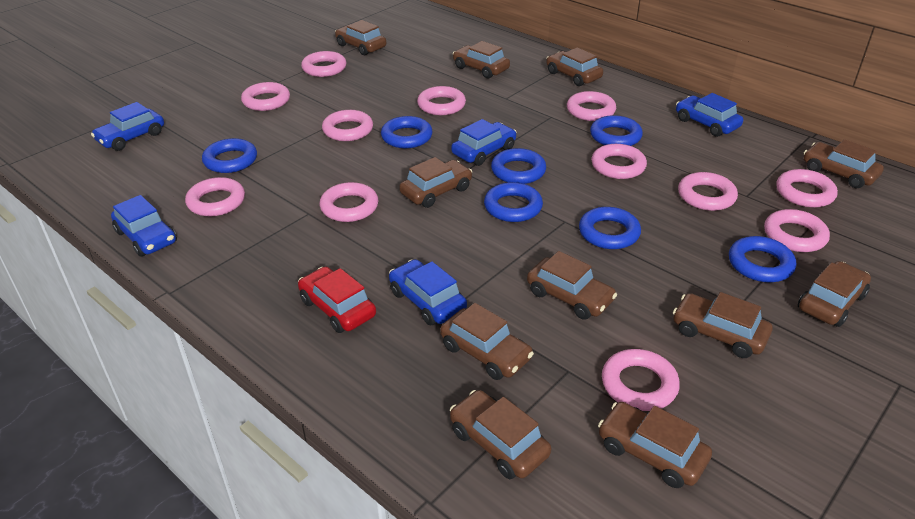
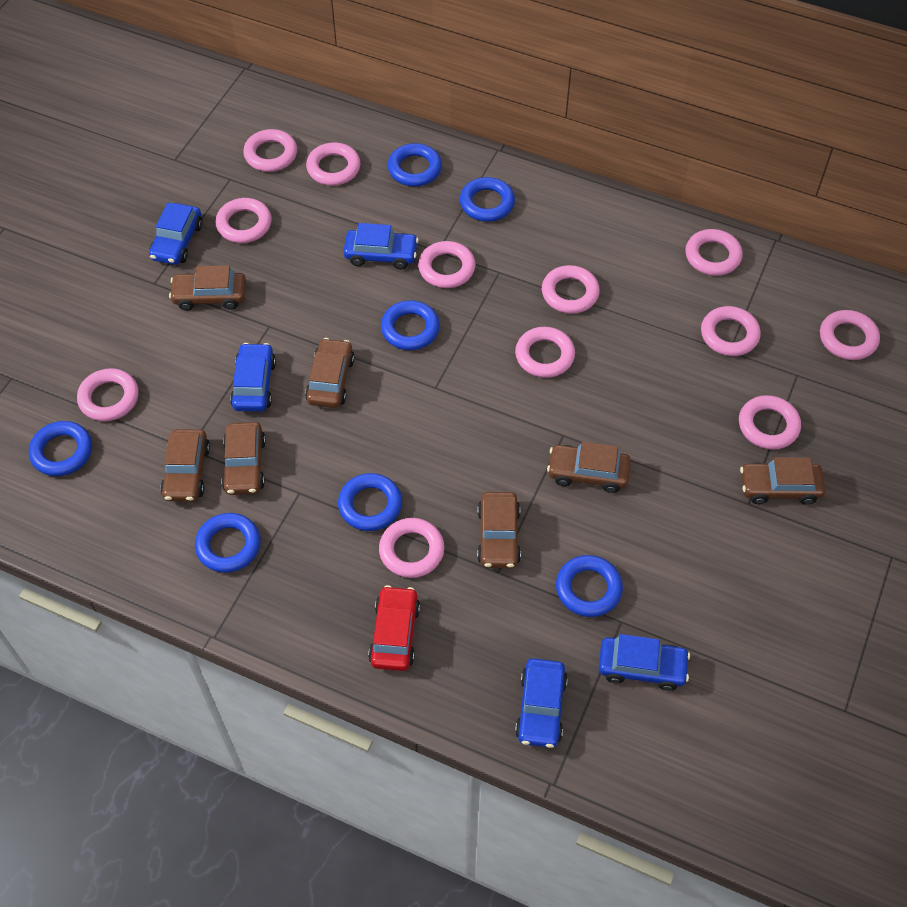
brown car: [335,20,386,55] [399,157,472,208] [440,303,534,380] [450,390,551,479] [453,41,510,79] [527,251,617,320] [546,48,603,86] [598,402,712,488] [673,292,773,358] [798,261,871,327] [804,139,884,188] = 11 -> [160,429,210,502] [169,265,246,311] [221,422,266,495] [305,338,355,408] [477,492,521,568] [547,442,631,493] [740,457,825,505] = 7

